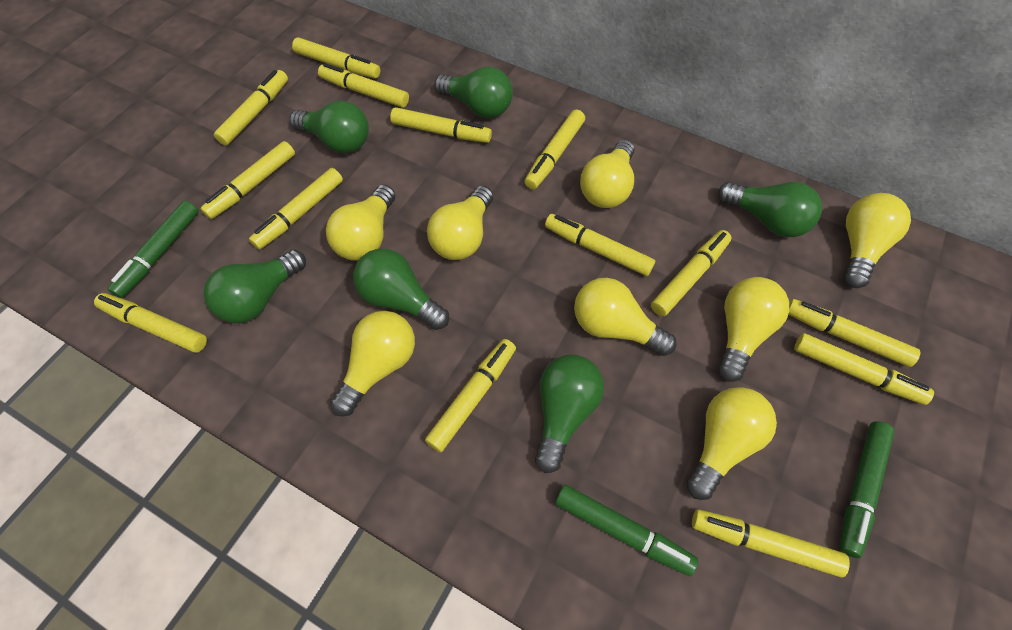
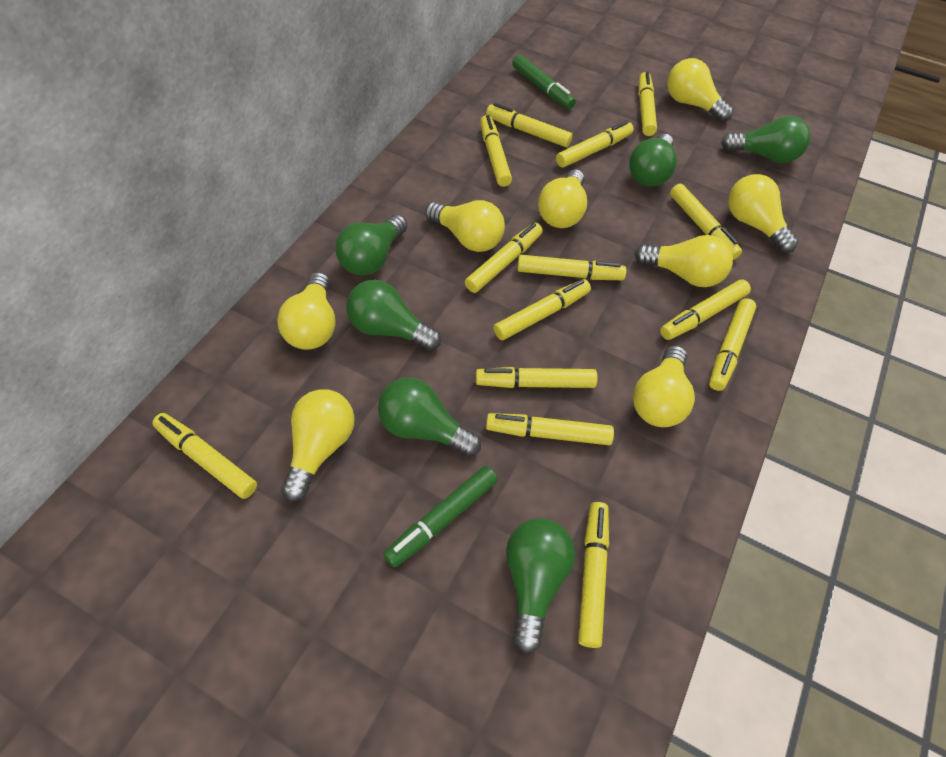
green marker: [108,201,199,298] [555,485,698,576] [840,421,894,558] = 3 -> [383,466,498,568] [512,55,576,109] = 2

